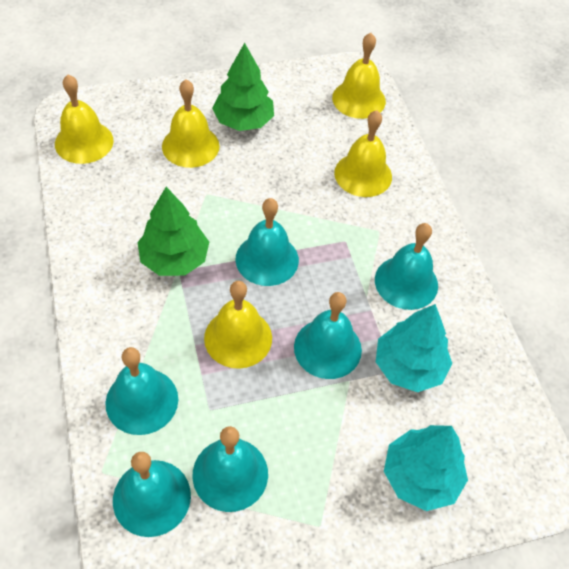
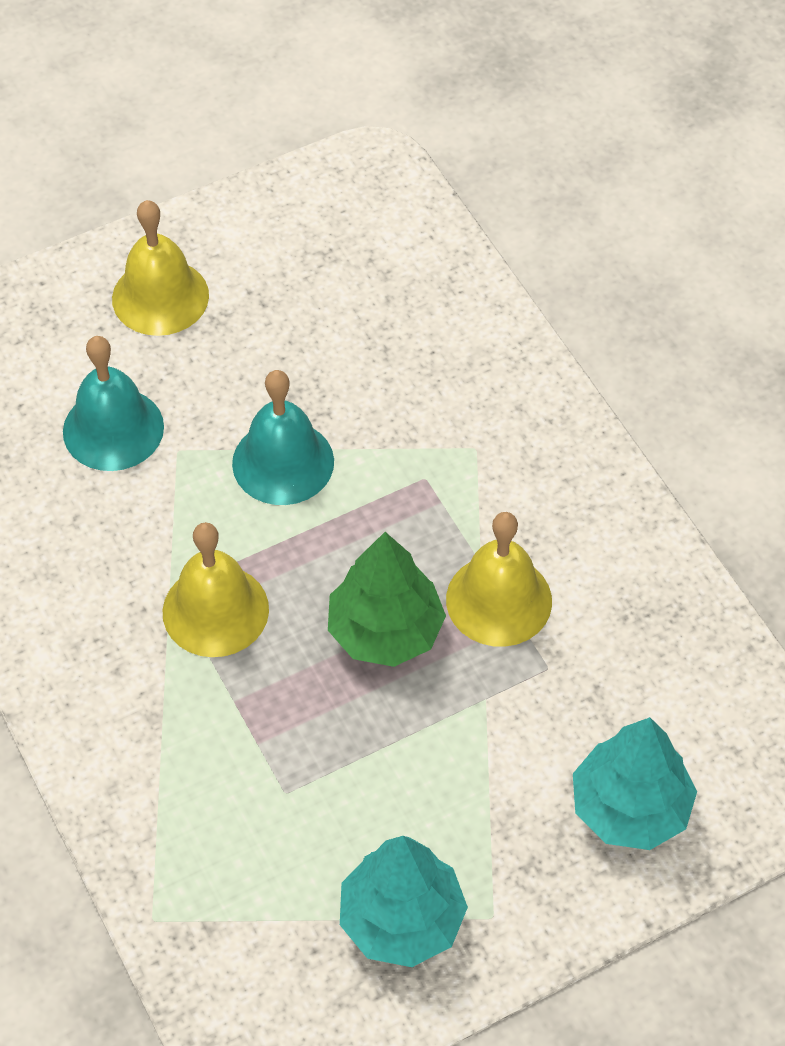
green tree: [138,187,209,276] [212,43,274,131] = 2 -> [328,532,446,667] = 1
turquoise bell: [105,347,178,435] [113,452,191,537] [192,426,268,512] [236,198,299,286] [294,292,362,379] [375,223,438,310] = 6 -> [63,336,164,471] [232,370,334,505] = 2
yellow bell: [55,75,114,164] [162,80,220,168] [204,281,272,369] [332,33,386,119] [334,110,392,197] = 5 -> [112,200,209,336] [163,522,269,657] [446,512,552,647] = 3

